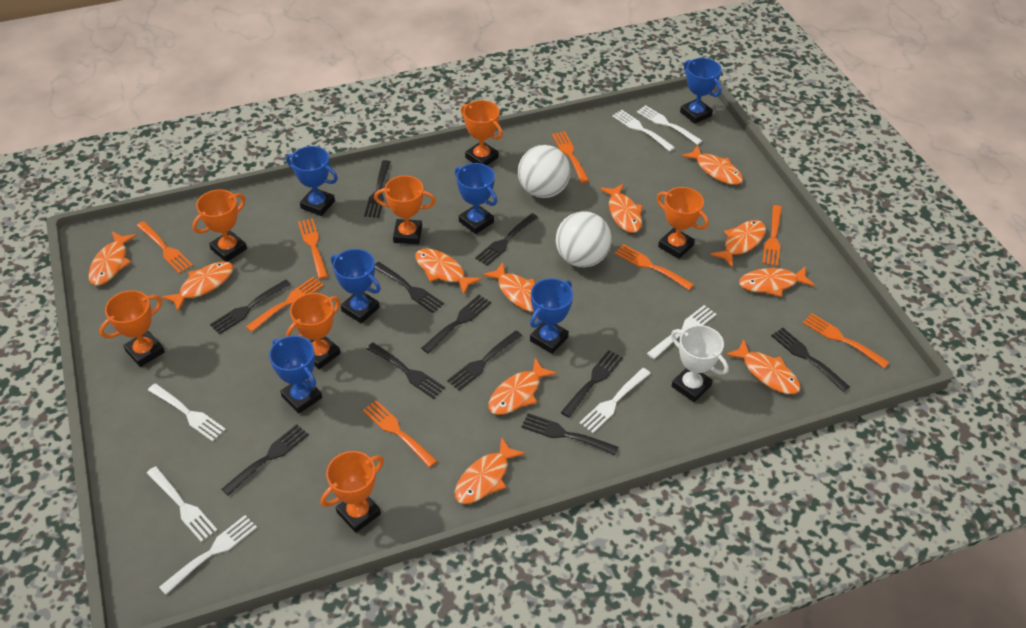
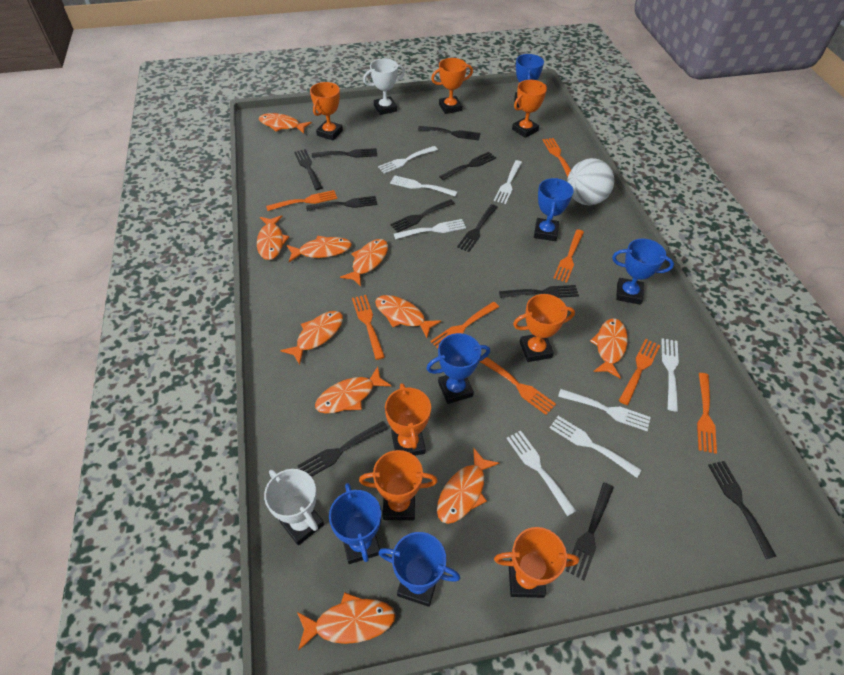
orange fish: [88,232,137,285] [162,261,233,312] [415,248,481,295] [455,437,525,504] [483,262,535,312] [488,358,557,415] [600,184,643,233] [681,145,743,185] [710,220,766,268] [726,339,801,394] [739,266,815,297] = 11 -> [257,215,289,260] [259,113,312,134] [280,311,343,365] [287,236,352,262] [297,592,396,651] [315,366,391,413] [340,239,388,286] [375,295,441,338] [437,448,499,524] [590,319,628,379] = 10
white ball: [518,145,571,198] [556,211,612,267] = 2 -> [567,158,614,205] = 1
white fork: [147,466,217,542] [148,383,226,442] [159,515,257,595] [580,368,651,433] [612,110,675,151] [637,105,702,145] [647,305,717,359] = 7 -> [378,146,438,174] [390,175,457,197] [394,219,466,239] [494,160,522,204] [506,430,576,516] [550,416,642,478] [558,389,651,431] [661,338,679,412] = 8
white trophy: [671,325,729,402] = 1 -> [264,469,324,546] [363,58,405,115] = 2

